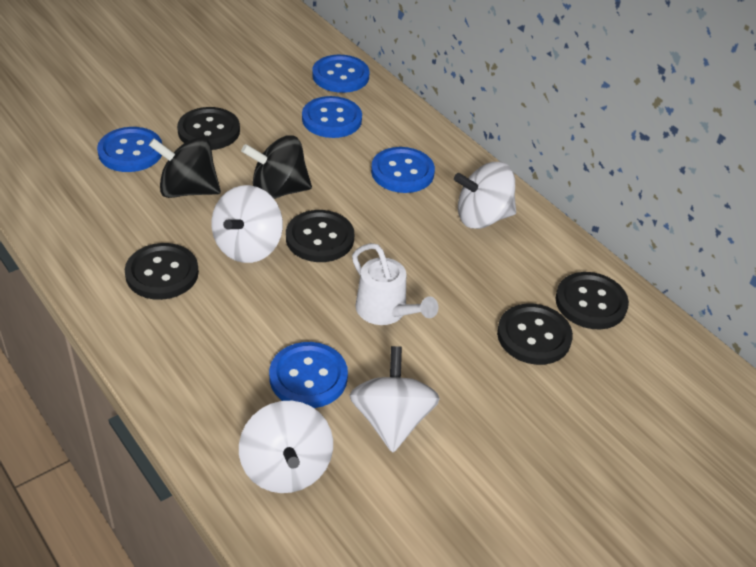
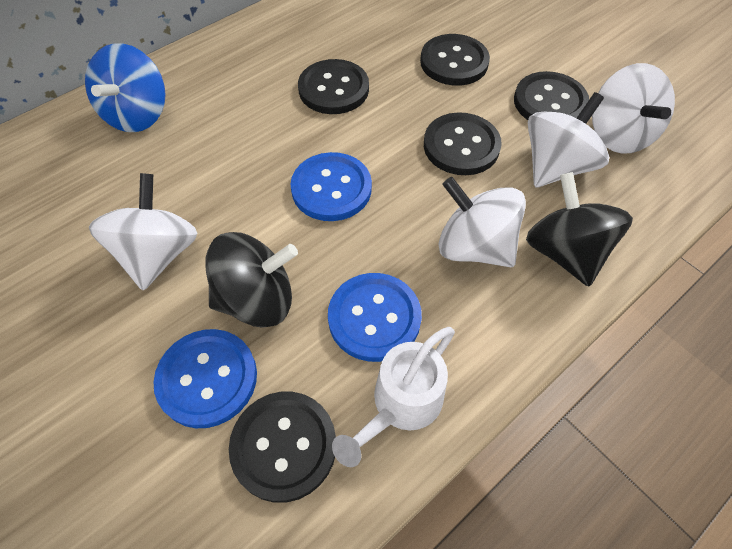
blue button: [97,127,162,172] [269,342,348,408] [302,96,362,138] [312,55,369,93] [371,147,435,193] = 5 -> [154,329,257,428] [291,152,372,221] [328,273,422,362] = 3
blue spinning top: none = 0 -> [85,43,166,132] = 1

